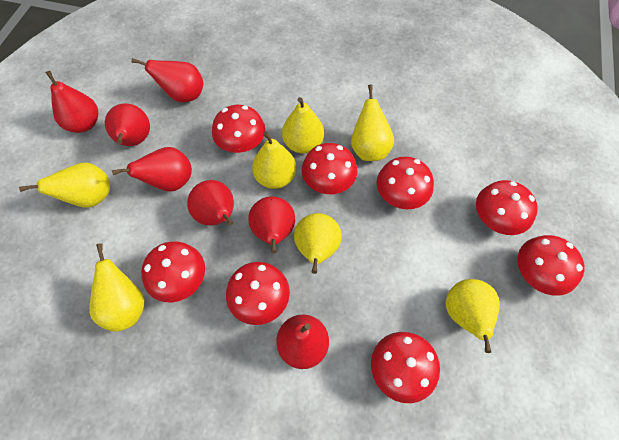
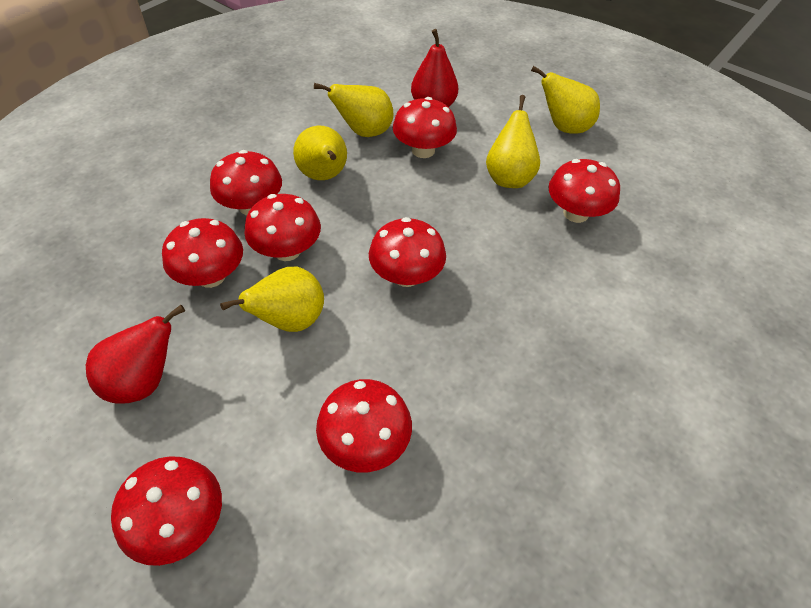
red pear: [46,71,98,133] [105,103,150,146] [112,147,192,191] [131,58,204,102] [187,180,234,226] [248,196,295,254] [276,314,329,369] = 7 -> [86,305,185,404] [411,29,458,107] = 2
yellow pear: [19,163,110,208] [89,243,145,332] [252,131,296,189] [282,97,324,153] [294,213,342,274] [351,84,394,161] [445,279,500,353] = 7 -> [220,267,324,332] [293,126,347,180] [314,83,393,137] [486,95,540,188] [531,66,600,134] = 5

